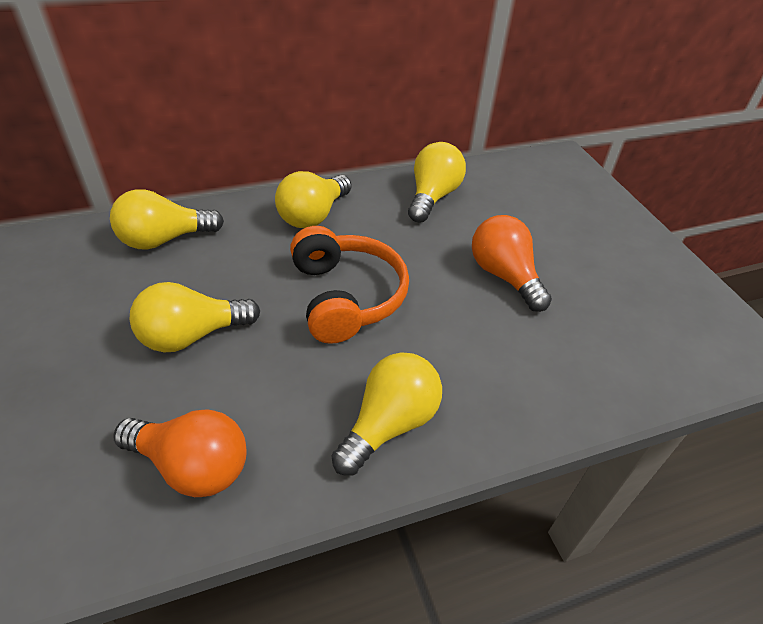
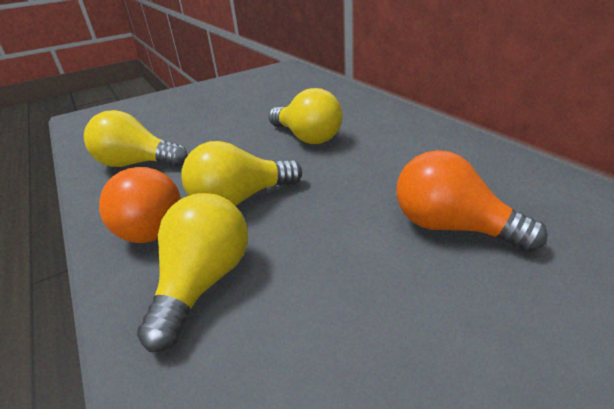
orange headphones: [290,226,409,344] = 1 -> none = 0
yellow light bulb: [110,189,224,250] [130,282,260,352] [275,171,351,228] [331,352,442,476] [408,142,466,223] = 5 -> [84,110,188,167] [137,193,248,352] [181,141,302,206] [269,88,343,144] = 4

